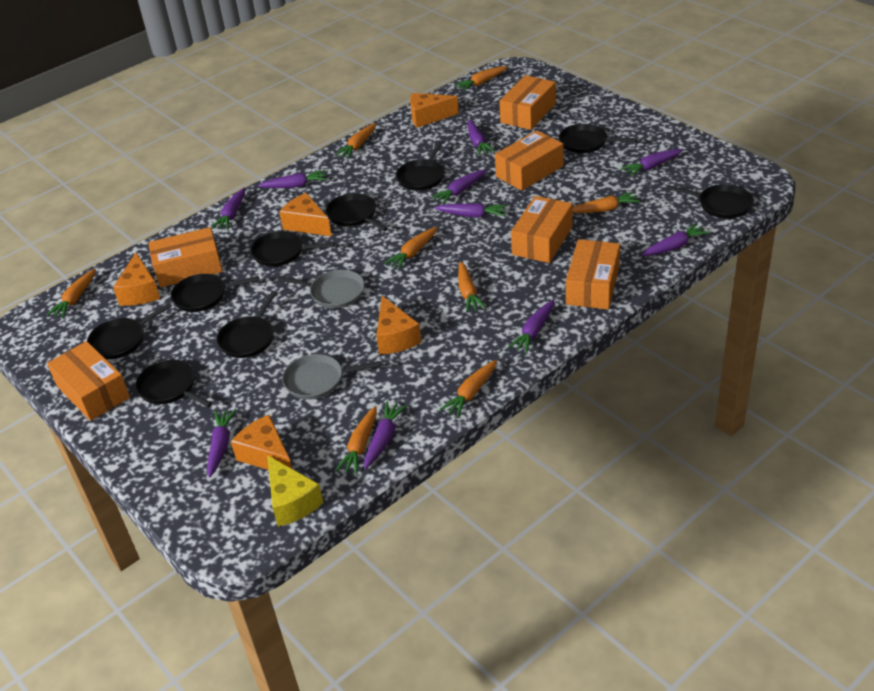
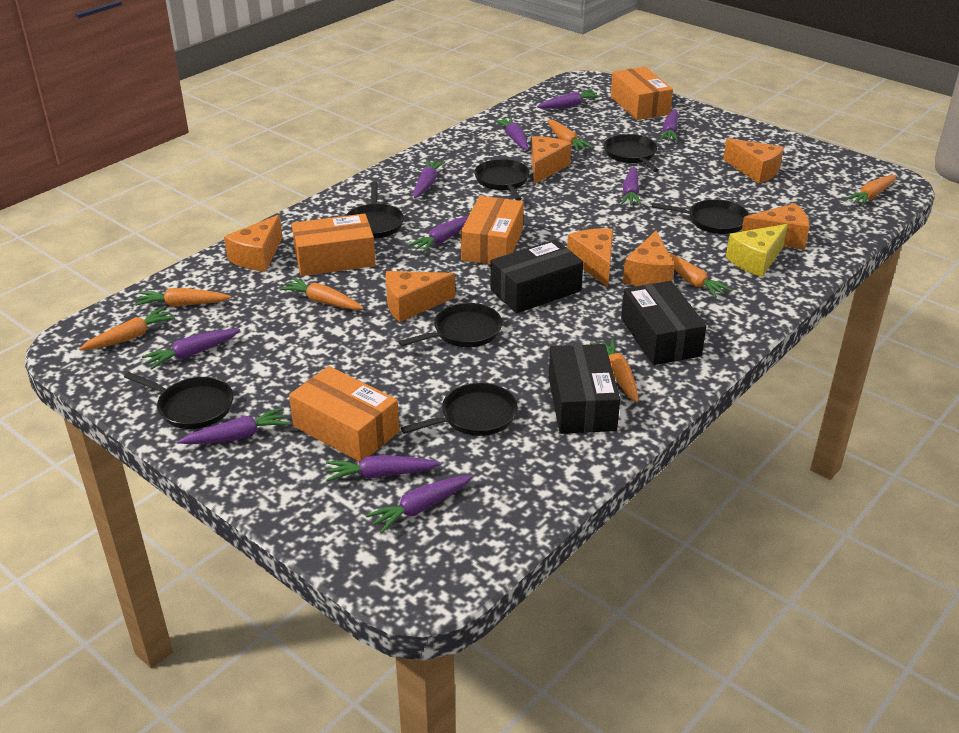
black box: none = 0 -> [490,239,583,313] [549,344,620,434] [621,281,706,365] = 3
black pan: [87,303,172,359] [135,359,212,407] [171,274,259,312] [217,291,277,358] [251,231,335,267] [326,193,388,231] [396,140,445,191] [559,124,637,153] [667,184,753,219] = 9 -> [124,372,233,429] [346,182,404,239] [399,303,502,347] [401,383,518,436] [474,159,530,201] [604,134,659,172] [652,199,749,234] = 7
grey pan: [278,270,365,309] [282,354,380,400] = 2 -> none = 0
orange box: [47,341,130,421] [148,227,223,288] [495,130,563,191] [499,75,556,130] [511,196,573,263] [566,239,620,309] = 6 -> [289,366,399,462] [292,214,376,276] [461,196,524,264] [611,67,673,120] = 4
orange carrot: [47,269,96,318] [335,123,376,159] [335,406,377,475] [384,227,438,270] [440,360,497,418] [454,66,508,91] [458,261,486,313] [573,191,640,213] = 8 -> [79,307,175,350] [135,288,231,307] [280,277,363,310] [547,119,593,152] [590,339,639,403] [669,253,732,298] [845,175,896,207] = 7
orange cheese: [113,253,161,306] [231,415,292,470] [279,193,332,236] [376,296,422,355] [410,93,459,128] = 5 -> [224,215,283,271] [386,271,455,322] [531,136,571,185] [567,228,613,287] [623,231,674,286] [723,138,784,184] [741,203,810,250] = 7

